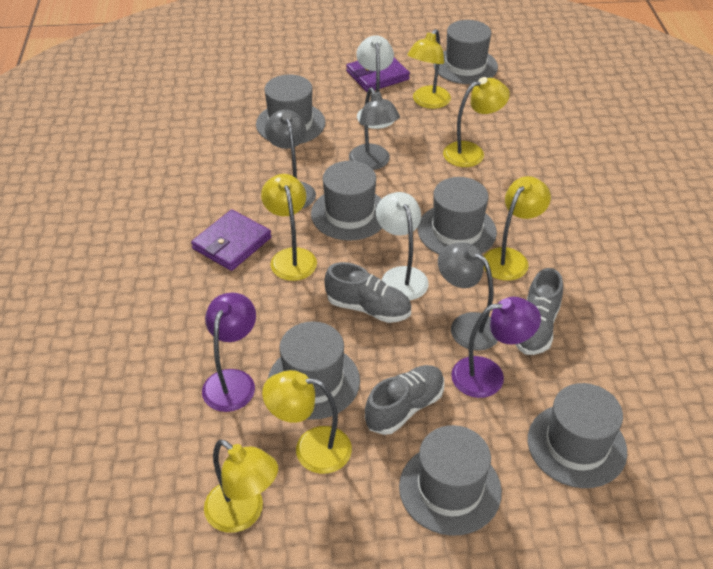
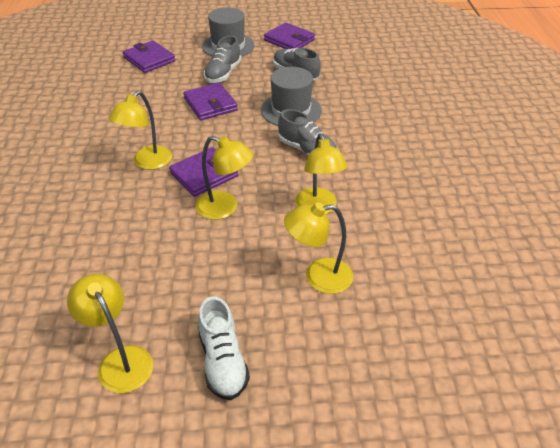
grey hat: [256,75,325,144] [268,321,360,420] [311,161,382,241] [399,425,502,536] [418,177,497,254] [434,20,498,84] [528,383,627,488] = 7 -> [202,7,255,57] [261,67,322,126] = 2
grey lamp: [265,109,316,209] [349,87,400,170] [438,242,498,351] = 3 -> none = 0
purple lamp: [202,293,256,412] [451,297,541,398] = 2 -> none = 0
purple wallet: [191,209,272,271] [346,58,410,92] = 2 -> [123,40,176,73] [169,147,239,197] [183,83,238,120] [264,23,315,49] = 4
white lamp: [356,35,394,129] [376,192,429,300] = 2 -> none = 0
white shoe: none = 0 -> [198,296,250,400] = 1
yellow lamp: [204,439,278,533] [261,174,317,281] [262,370,352,474] [407,29,451,109] [443,77,510,167] [484,176,551,281] = 6 -> [67,274,153,393] [109,91,172,170] [195,136,253,220] [284,202,353,294] [295,133,347,214] = 5

